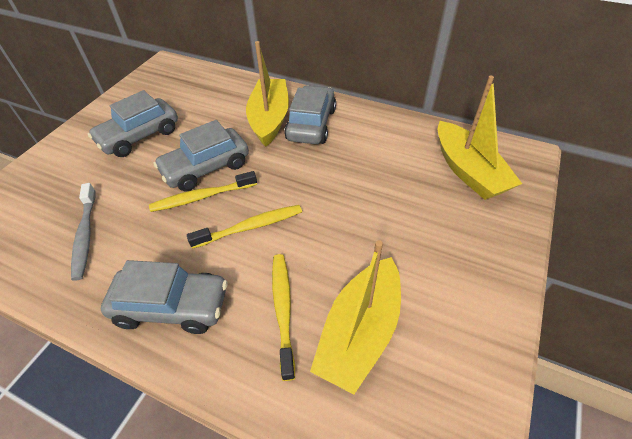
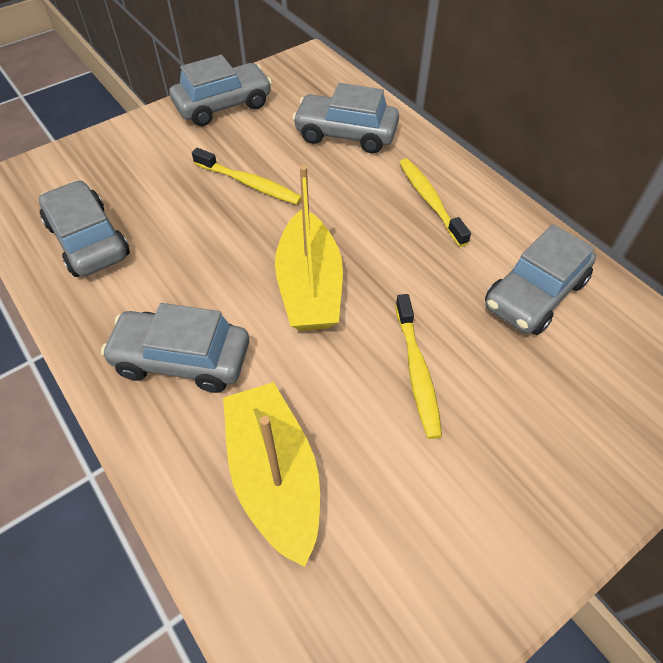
grey car: [88,90,178,157] [101,260,228,334] [153,120,249,191] [284,85,336,144] = 4 -> [39,180,130,277] [101,303,249,393] [169,55,272,126] [292,83,399,153] [485,224,596,335] = 5
grey toothbrush: [71,183,96,281] = 1 -> none = 0
yellow boat: [246,41,289,147] [310,240,401,394] [438,76,522,200] = 3 -> [223,382,320,567] [275,165,343,331] = 2

